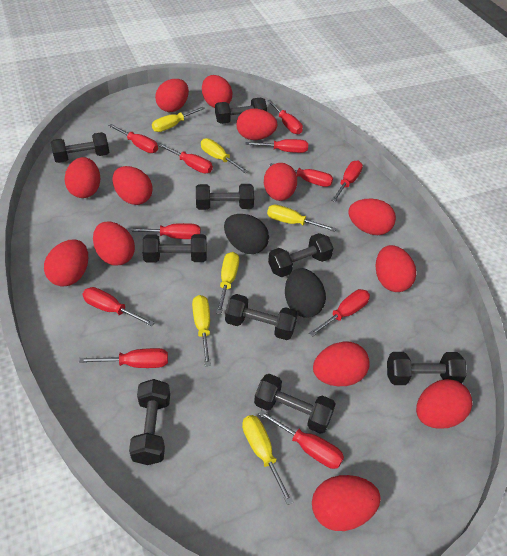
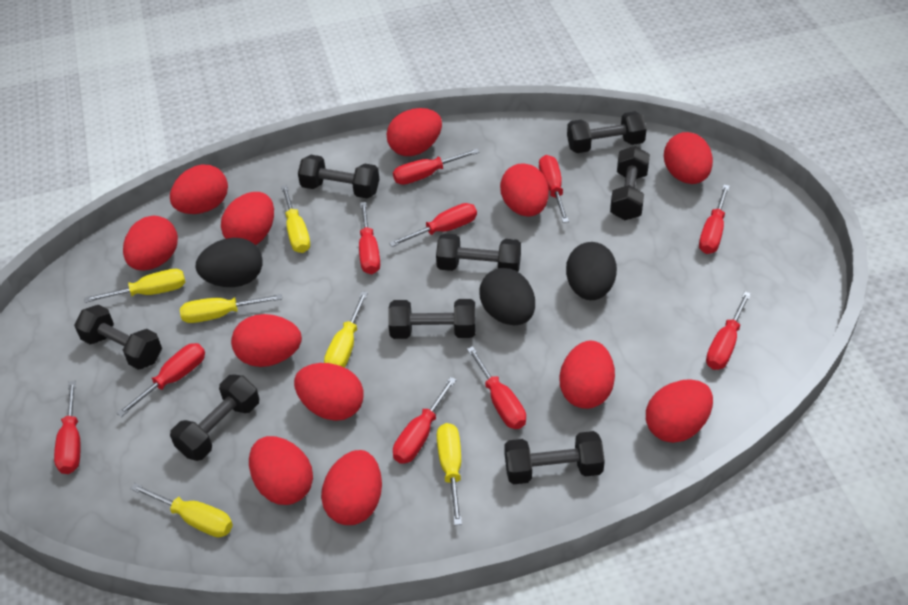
black dumbbell: [51,132,109,163] [129,379,170,465] [142,234,207,263] [196,184,254,210] [215,98,267,124] [225,294,298,340] [254,374,336,434] [268,233,334,277] [387,352,467,385] = 9 -> [74,305,162,370] [170,374,259,461] [298,155,379,198] [388,299,476,339] [436,233,521,272] [505,431,605,484] [567,111,647,153] [610,146,650,220] = 8
black egg: [224,214,269,254] [285,268,326,318] = 2 -> [196,238,263,287] [479,268,535,325] [566,242,617,300] = 3
red egg: [44,239,88,287] [64,157,101,198] [93,221,135,266] [112,166,153,205] [155,79,189,112] [202,75,233,108] [236,109,278,140] [264,163,297,201] [312,475,381,531] [313,341,370,386] [348,198,396,235] [376,245,416,292] [416,379,472,429] = 13 -> [123,215,178,271] [170,164,228,214] [221,192,274,245] [231,314,302,367] [249,436,313,505] [294,363,364,421] [321,450,382,525] [387,108,442,156] [500,163,549,217] [560,341,615,409] [646,379,713,443] [664,132,713,184] = 12
red screwdriver: [79,348,168,368] [83,287,155,327] [109,124,158,153] [127,223,200,239] [159,144,213,173] [245,139,308,153] [258,410,344,469] [267,100,303,134] [269,163,333,187] [309,289,370,337] [331,160,363,202] = 11 -> [54,381,81,474] [117,343,205,417] [359,202,380,274] [389,203,477,247] [393,149,479,185] [393,377,457,464] [467,346,526,429] [539,155,569,223] [699,185,730,254] [706,292,751,370] = 10

